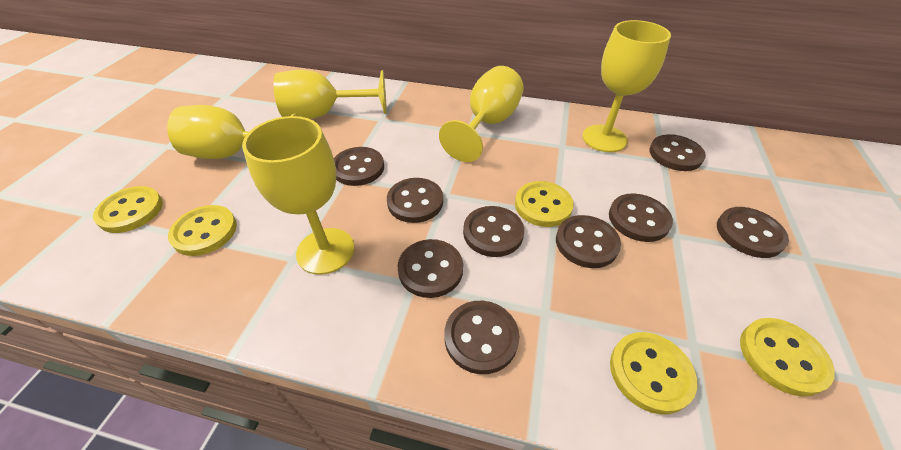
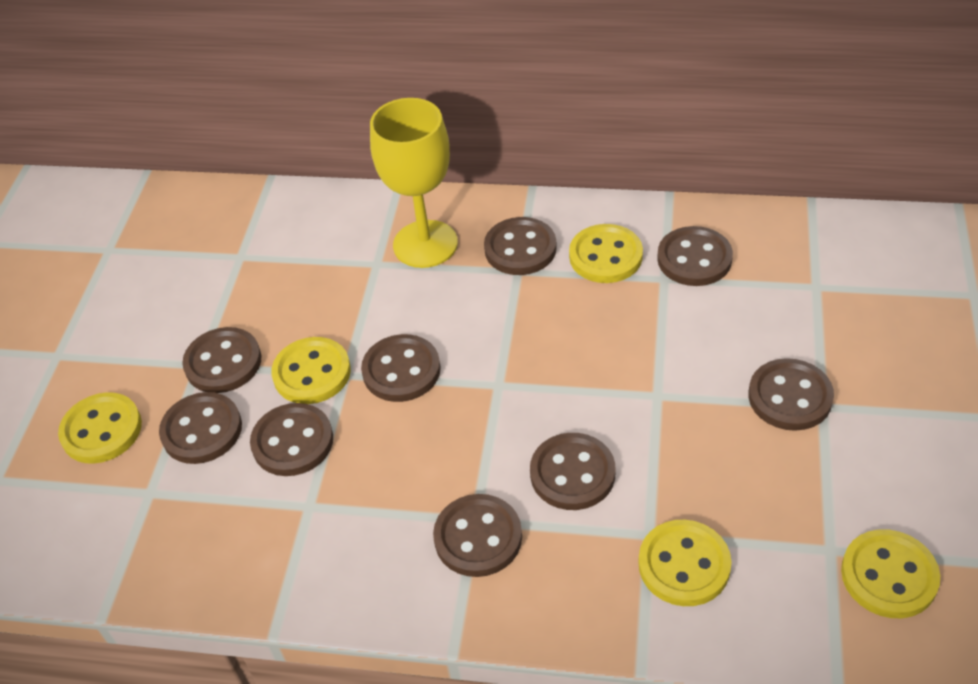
yellow goblet: [167,105,301,159] [242,116,355,275] [273,70,387,119] [439,66,524,162] [582,20,671,152] = 5 -> [370,98,458,268] = 1

